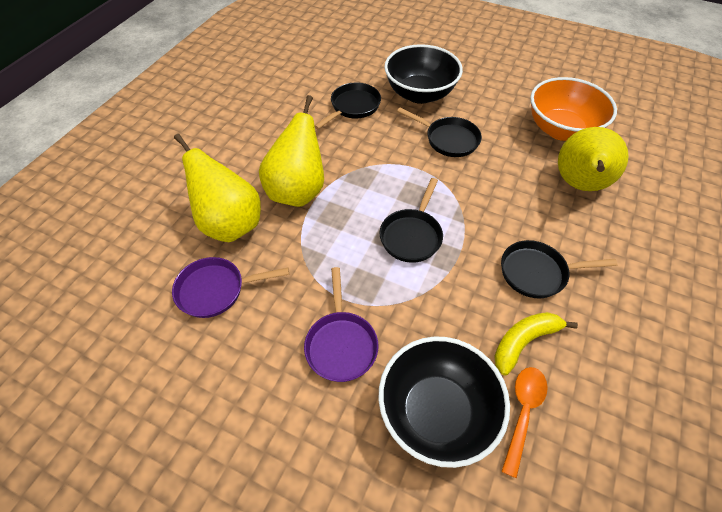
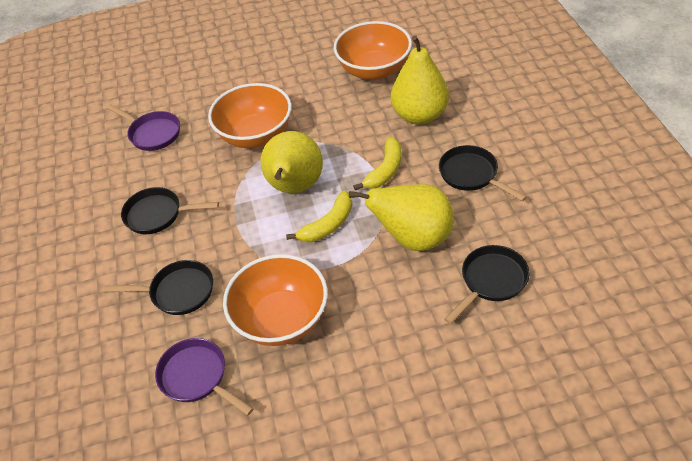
black bowl: [379,336,510,468] [384,44,463,104] = 2 -> none = 0
orange bowl: [530,77,617,141] = 1 -> [208,83,292,148] [223,254,328,346] [334,21,412,80] = 3
orange spoon: [501,367,548,478] = 1 -> none = 0
yellow banana: [494,312,578,375] = 1 -> [286,190,352,242] [353,137,401,190] = 2

